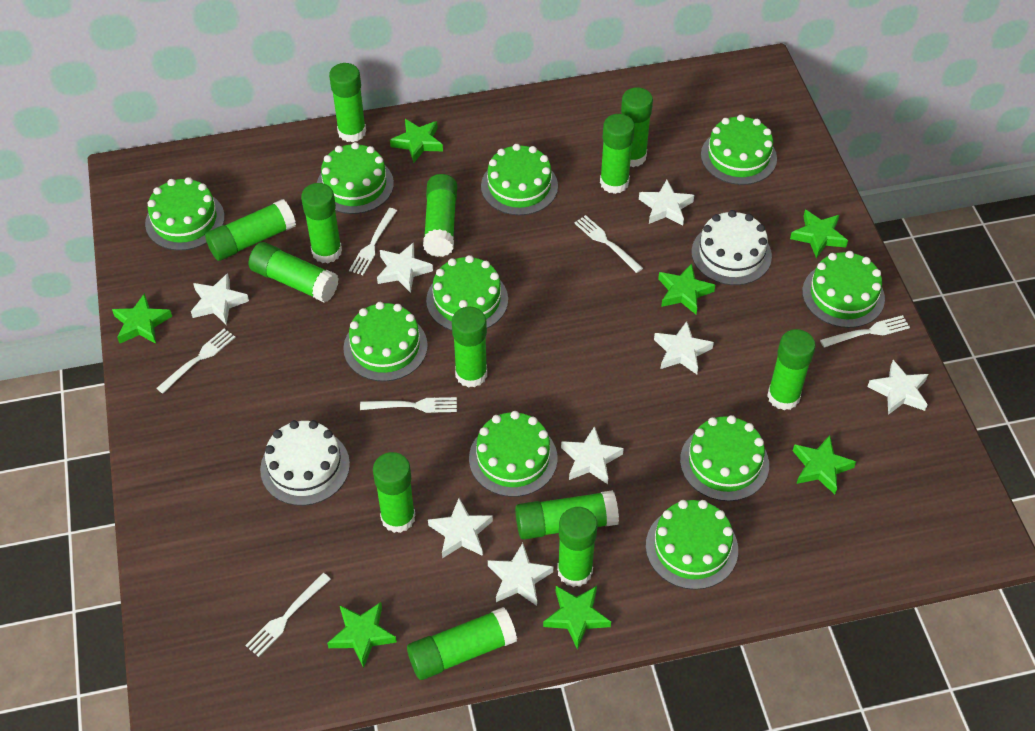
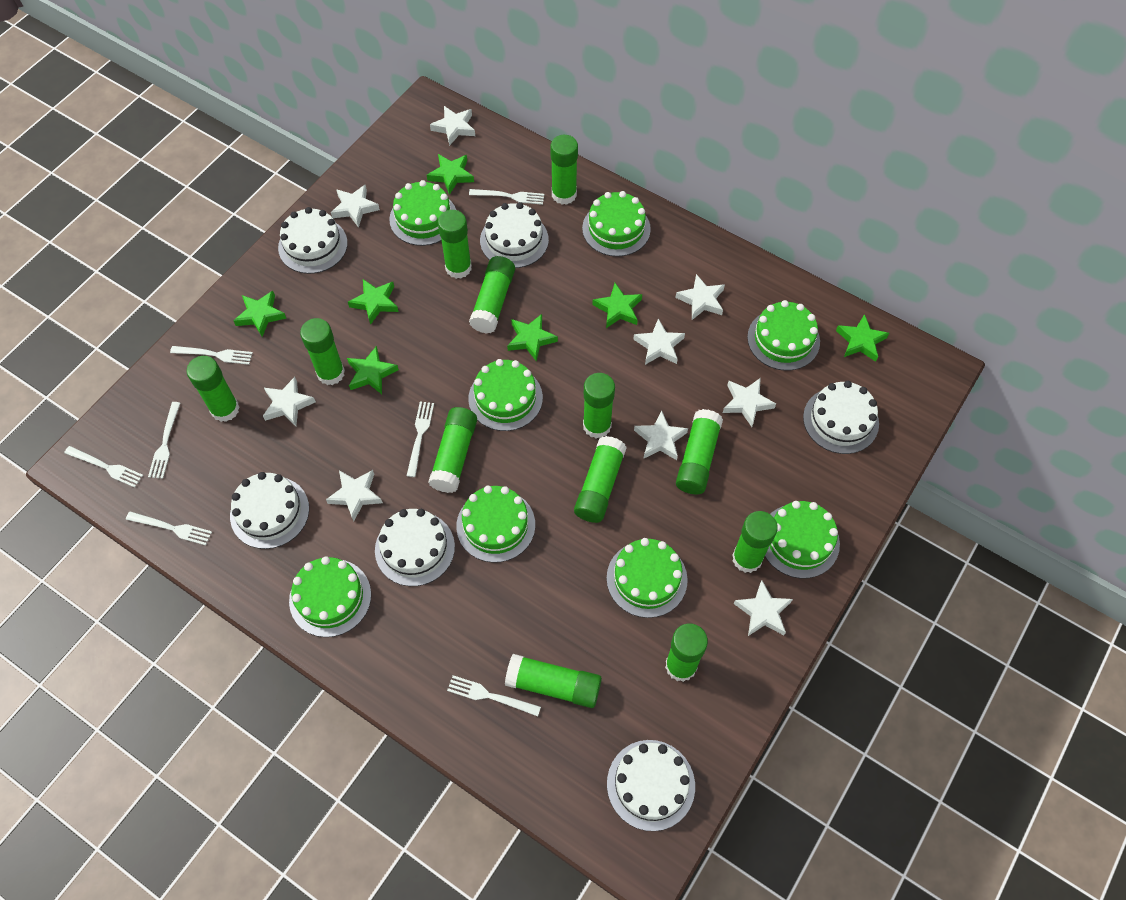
green cake: [145,177,225,251] [317,142,394,214] [343,302,428,382] [426,255,508,331] [469,411,557,497] [481,144,558,215] [646,500,738,590] [680,415,769,501] [701,115,777,185] [802,251,885,328] = 10 -> [289,556,371,637] [389,180,456,246] [456,486,535,563] [468,359,543,431] [582,191,651,257] [606,538,688,618] [747,300,820,371] [765,501,840,578] = 8
green glue stick: [205,199,296,261] [249,242,339,303] [301,183,342,263] [329,63,366,142] [373,452,415,533] [407,607,517,680] [423,174,457,257] [452,307,487,388] [515,490,619,540] [557,507,598,587] [600,114,635,194] [621,87,653,167] [767,329,816,410] = 13 -> [187,356,240,422] [300,318,345,385] [428,407,477,493] [438,210,472,279] [469,256,515,334] [505,654,602,708] [550,135,578,205] [574,436,627,523] [583,373,615,438] [665,623,708,682] [676,409,723,494] [732,511,778,573] = 12
white cake: [260,420,350,506] [692,210,772,285] = 2 -> [230,472,309,549] [278,207,348,274] [375,509,455,586] [480,202,549,268] [607,740,695,831] [803,381,879,454] = 6
white fork: [156,329,236,394] [245,573,331,657] [349,208,397,275] [360,397,457,413] [574,215,643,273] [820,315,910,348] = 6 -> [64,446,143,488] [126,512,212,545] [148,402,180,479] [170,346,253,365] [407,402,434,477] [447,675,541,716] [469,189,544,205] = 7
white star: [191,273,249,325] [377,242,433,293] [428,498,493,558] [488,543,553,606] [561,426,624,484] [639,180,694,226] [654,321,714,374] [867,360,928,415] = 8 -> [263,377,316,426] [326,470,383,521] [331,185,380,228] [430,106,475,146] [633,318,685,365] [634,410,688,460] [676,274,725,320] [723,378,776,427] [734,580,793,636] = 9

